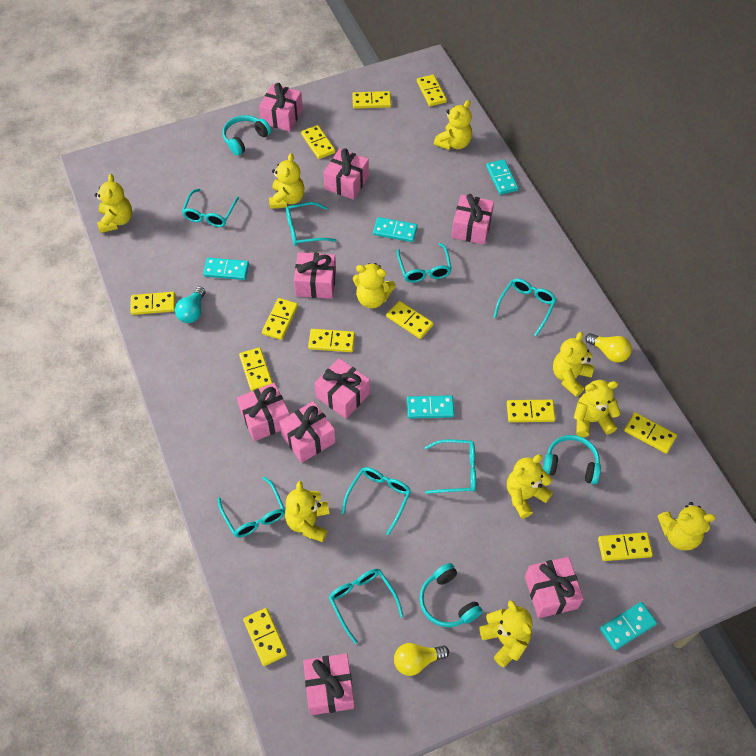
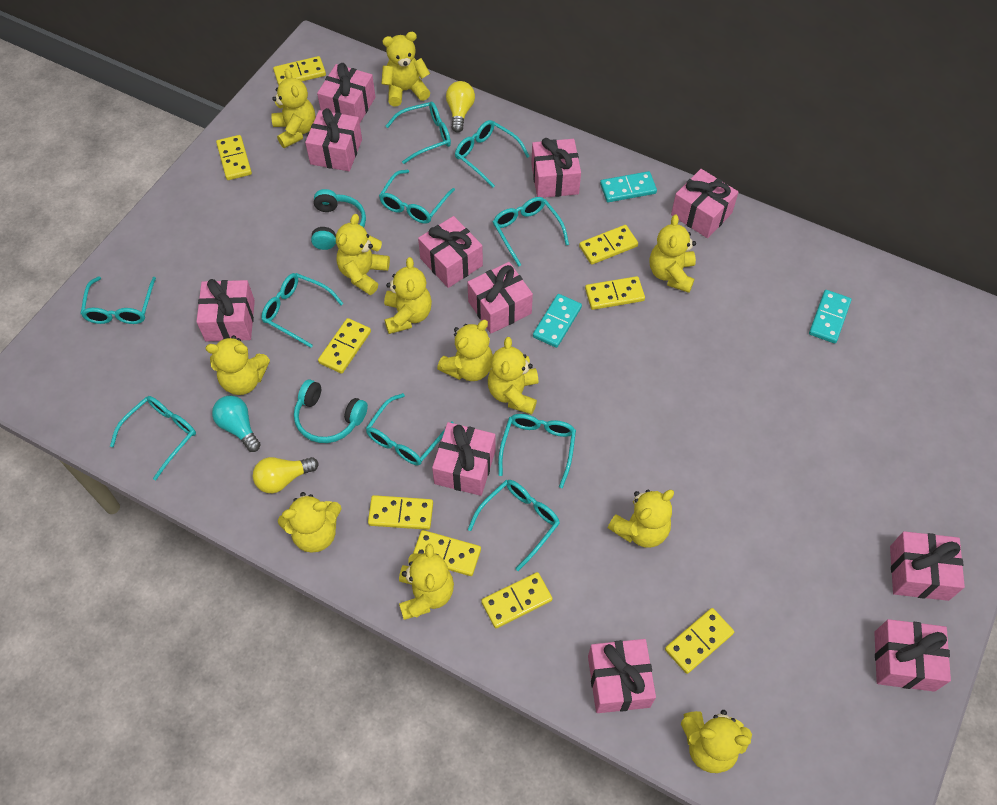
pink gift: [237,383,290,441] [259,83,303,132] [279,401,336,463] [294,252,336,299] [303,653,355,715] [315,358,370,419] [324,148,369,200] [452,194,494,244] [525,557,584,618] = 9 -> [196,279,255,341] [305,108,362,171] [317,63,376,122] [418,216,483,288] [432,422,495,496] [467,262,533,334] [531,138,581,198] [588,639,656,713] [671,169,739,238] [874,619,951,692] [890,531,965,601] = 11
turquoise domino: [203,257,249,280] [373,217,418,242] [407,395,455,419] [486,159,518,195] [600,602,657,650] = 5 -> [533,294,582,348] [600,171,657,202] [809,290,851,343] = 3
turquoise glasses: [182,189,239,227] [218,477,285,537] [286,202,336,246] [329,569,404,644] [341,467,411,535] [397,243,452,283] [425,439,476,494] [493,278,557,336] = 8 -> [80,276,156,324] [110,396,196,480] [261,273,344,348] [365,393,453,465] [379,170,455,224] [386,102,451,164] [455,120,530,188] [468,480,560,571] [493,197,569,267] [498,414,576,488] = 10
turquoise headphones: [223,115,271,156] [419,563,482,627] [543,435,601,485] = 3 -> [294,379,368,443] [311,189,366,250] = 2
yellow domino: [130,292,175,315] [239,347,273,392] [243,608,287,666] [262,298,298,340] [301,125,335,159] [308,329,355,352] [352,91,391,109] [386,301,434,339] [417,75,447,106] [507,400,556,422] [598,532,653,561] [624,412,677,454] = 12 -> [216,135,252,180] [273,56,326,85] [318,318,371,374] [368,495,433,530] [413,530,481,576] [481,572,553,628] [579,225,638,265] [585,276,645,310] [665,608,734,674] = 9
yellow teddy bear: [94,174,132,233] [269,153,305,209] [285,481,329,542] [353,263,396,308] [434,100,472,150] [479,600,533,667] [507,454,553,519] [553,332,594,397] [574,380,621,437] [658,502,716,551] = 10 -> [205,335,270,395] [271,69,315,148] [278,492,342,553] [336,214,390,295] [381,32,430,106] [384,257,432,334] [399,544,454,620] [437,320,493,381] [488,337,538,415] [608,490,674,548] [650,215,696,293] [681,710,752,773] = 12

